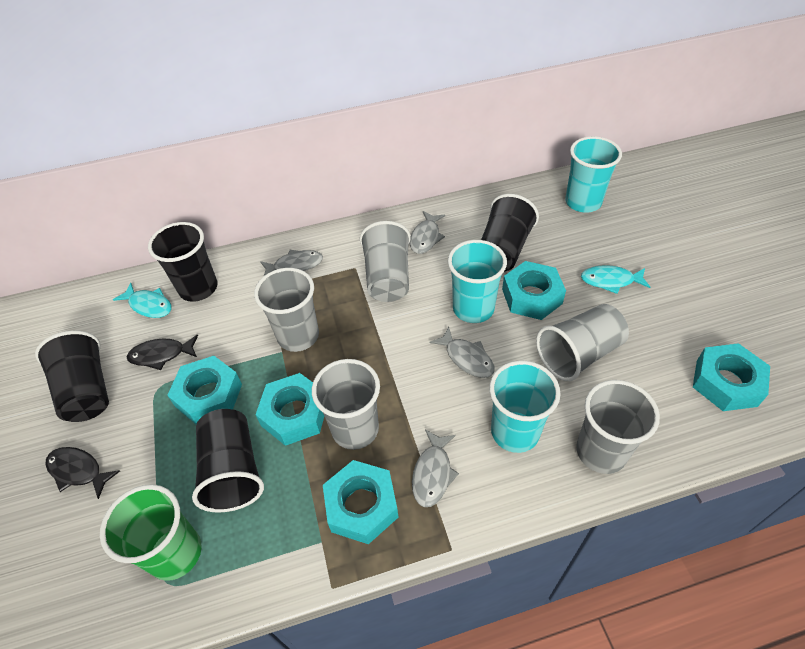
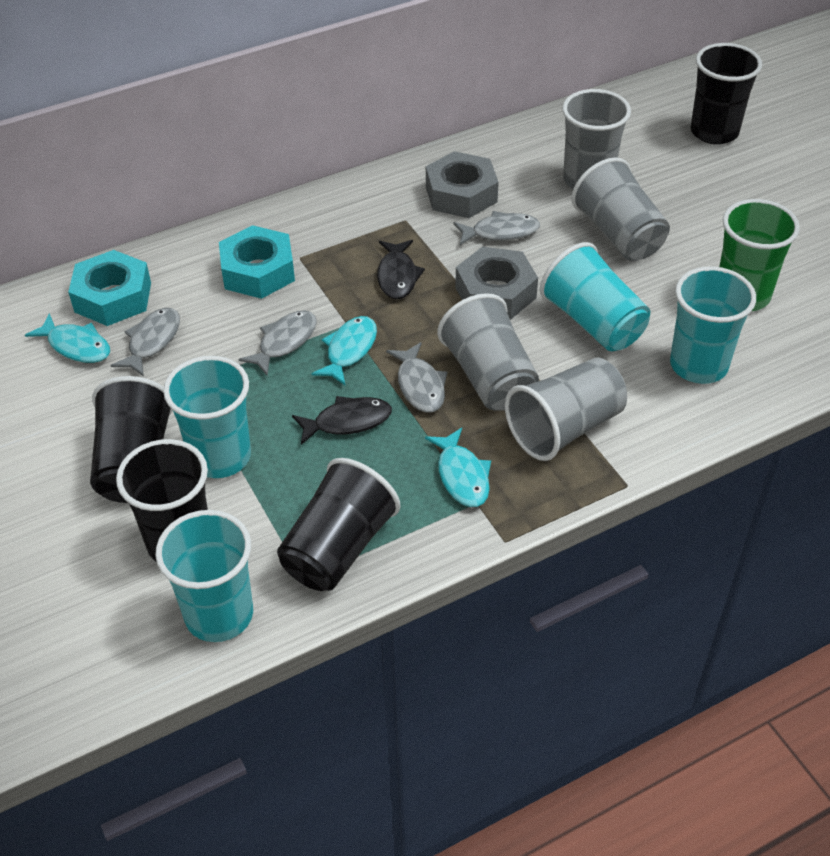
grey cup: [254,268,319,352] [312,359,380,450] [360,221,411,302] [536,304,629,381] [576,380,660,474] = 5 -> [437,293,539,411] [505,358,627,461] [562,89,631,189] [571,157,670,261] = 4
grey nut: none = 0 -> [426,151,499,218] [455,247,538,320] = 2
turquoise cup: [448,240,507,323] [489,360,561,453] [565,136,622,212] = 3 -> [155,510,253,642] [163,356,251,478] [540,242,650,351] [670,266,756,384] = 4
turquoise fish: [113,283,171,318] [581,265,650,294] = 2 -> [25,313,110,363] [311,316,377,385] [425,428,491,507] = 3
turquoise nut: [167,356,242,424] [255,373,324,446] [323,460,398,544] [502,261,566,320] [693,343,770,411] = 5 -> [68,250,151,326] [219,225,295,299] = 2

